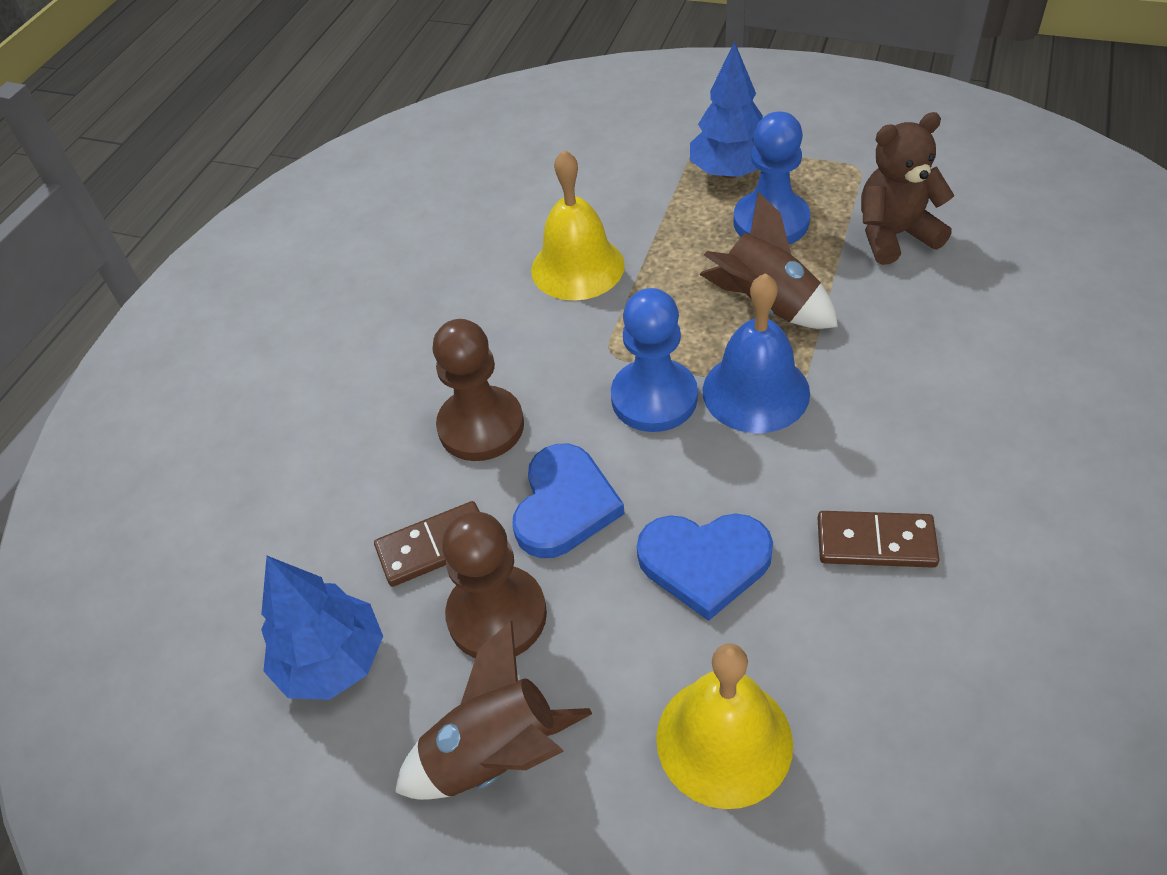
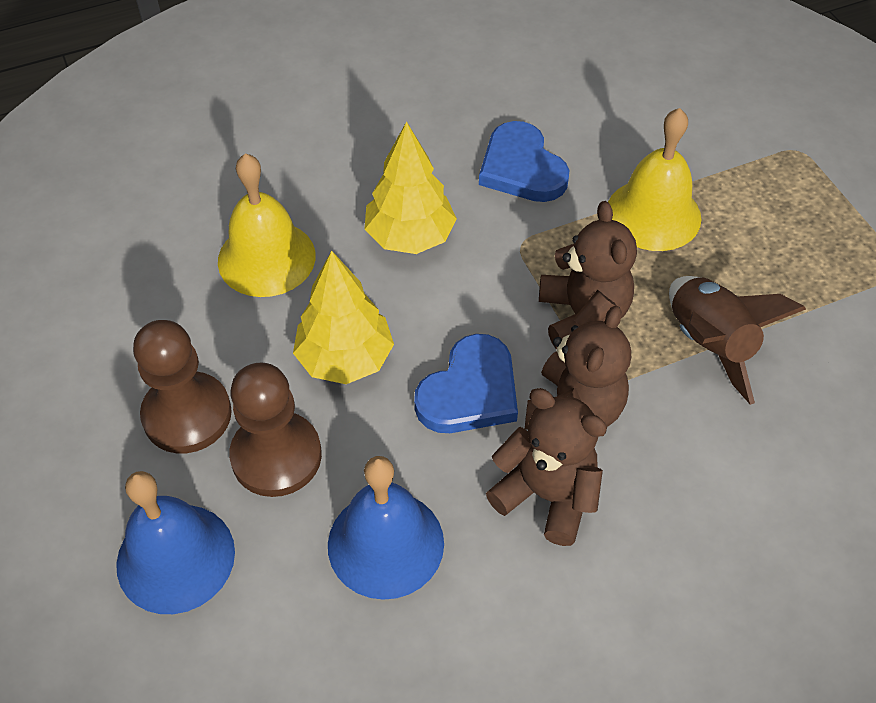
blue bell: [703,273,810,433] = 1 -> [116,471,235,614] [328,456,444,600] = 2
blue pawn: [611,288,698,432] [734,112,810,244] = 2 -> none = 0
blue tree: [261,556,383,700] [690,41,763,178] = 2 -> none = 0
brown domino: [374,501,480,587] [817,511,939,568] = 2 -> none = 0
brown rocket: [395,621,592,800] [699,191,838,329] = 2 -> [669,276,806,405] = 1
brown teddy bear: [861,112,954,265] = 1 -> [486,388,607,546] [525,306,631,430] [539,201,637,349] = 3
yellow tree: none = 0 -> [293,251,394,384] [364,121,457,254] = 2

